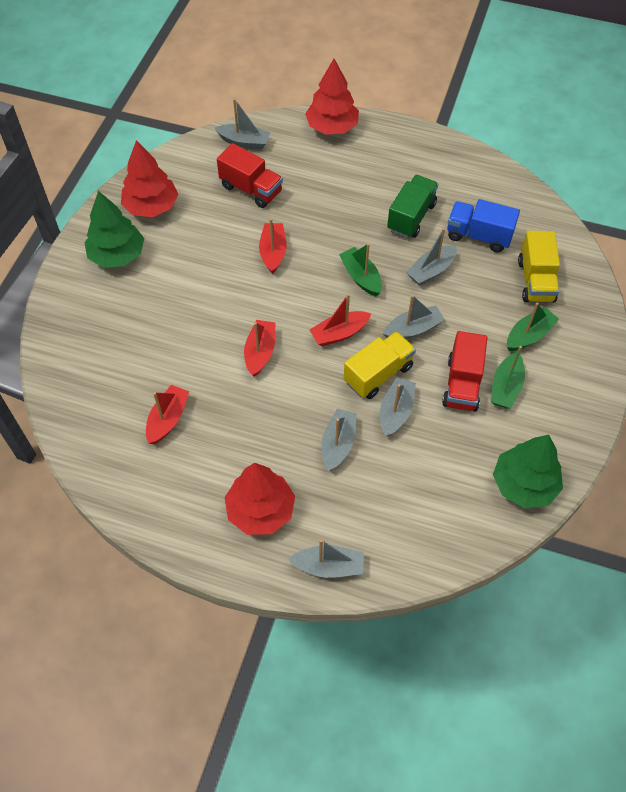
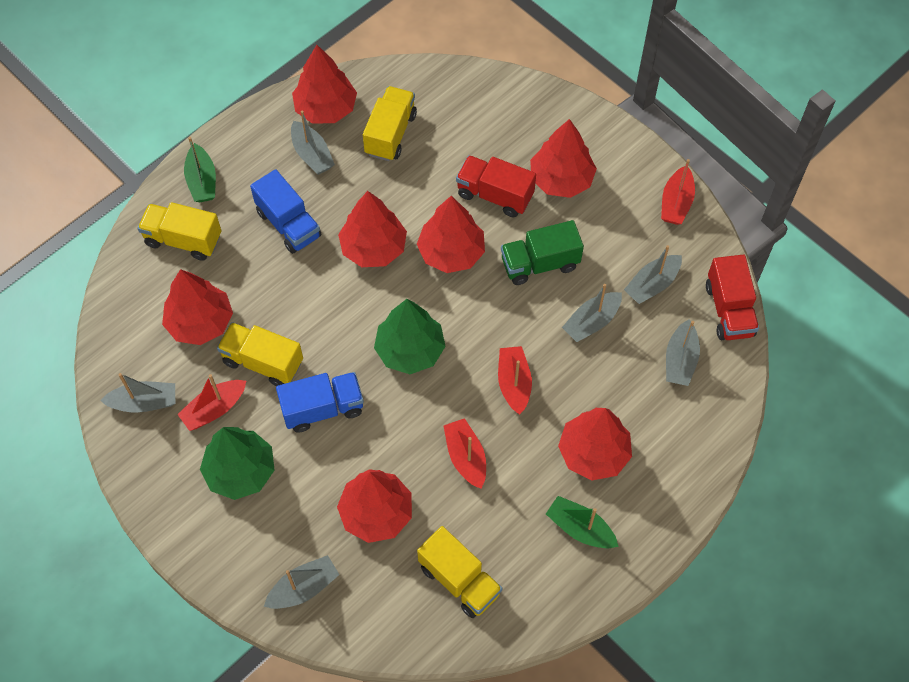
blue truck: [447,199,520,252] = 1 -> [250,169,321,254] [276,372,364,432] = 2
green boat: [339,243,382,296] [491,346,525,408] [507,303,559,351] = 3 -> [184,137,216,202] [546,496,619,548] = 2
red tree: [121,140,178,217] [224,463,295,535] [305,59,359,135] = 3 -> [162,269,233,345] [292,45,357,123] [337,469,412,543] [338,191,407,267] [417,196,485,273] [530,119,597,198] [558,408,632,481] = 7
yellow truck: [344,331,416,399] [518,231,560,303] = 2 -> [137,202,221,261] [217,322,303,386] [363,86,417,161] [417,526,502,618] = 4

